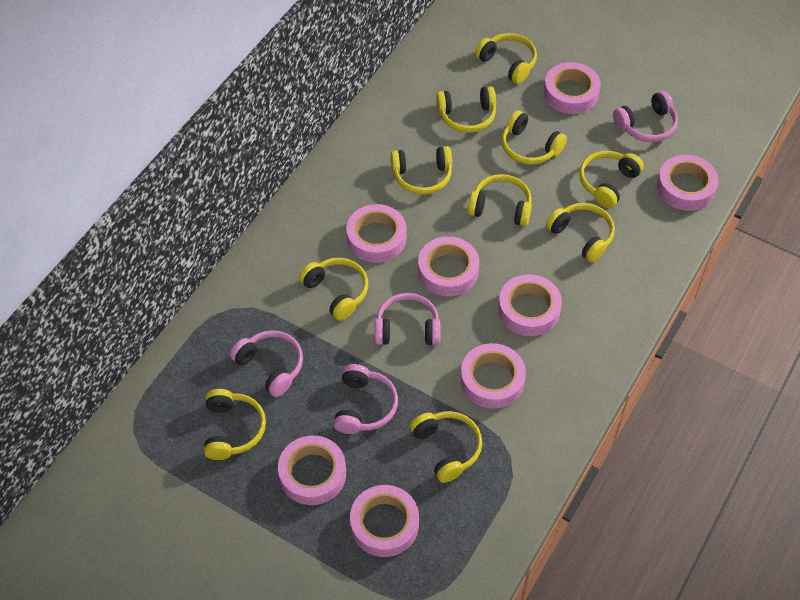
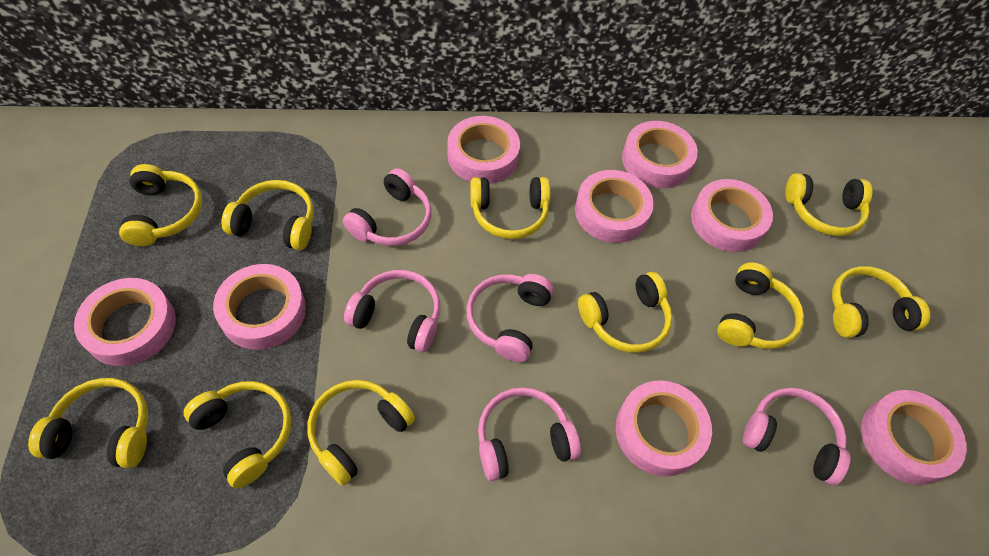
pink headphones: [230,330,303,397] [334,364,398,434] [375,293,441,345] [613,91,678,142] = 4 -> [343,168,432,246] [344,270,440,353] [466,274,554,362] [478,387,581,481] [743,387,851,485] = 5

